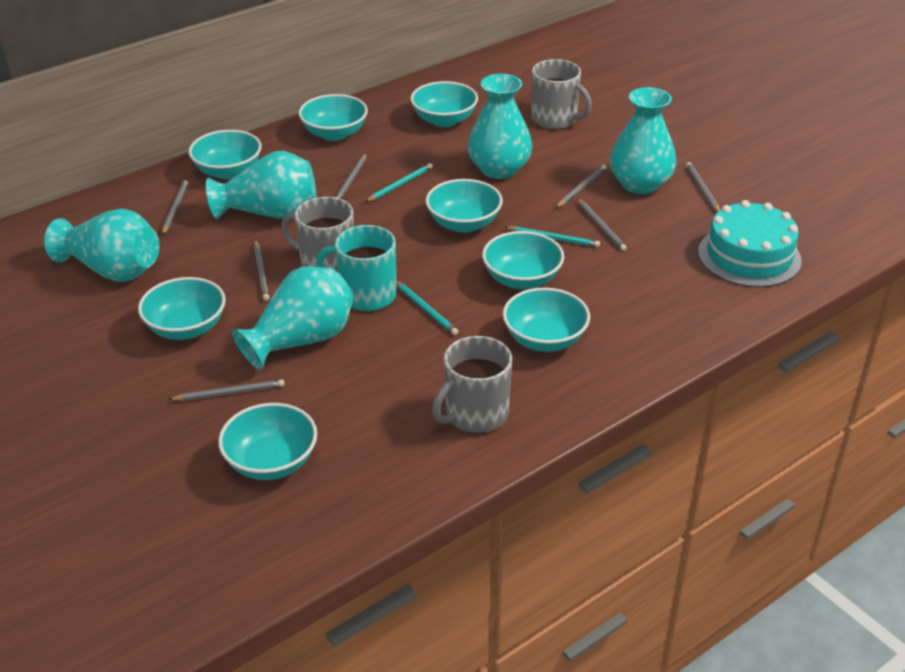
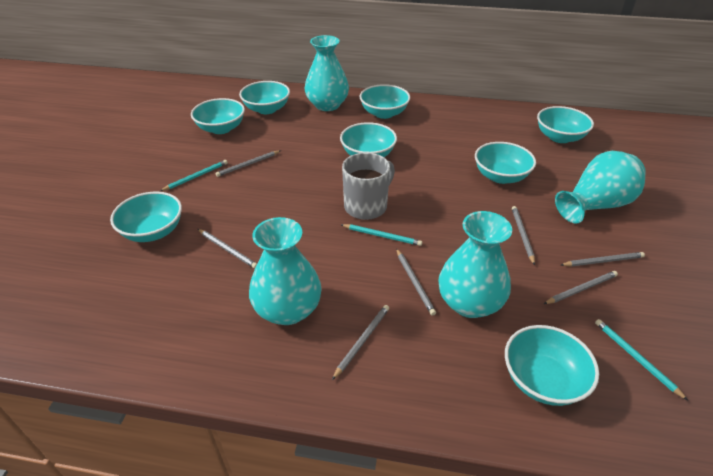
grey mug: [281,197,354,272] [432,336,512,433] [531,59,592,129] = 3 -> [342,153,395,220] = 1
turquoise cake: [698,200,802,287] = 1 -> none = 0
turquoise mug: [316,225,397,311] = 1 -> none = 0
turquoise vase: [44,209,159,282] [206,151,316,219] [232,266,353,371] [467,74,533,179] [610,87,677,194] = 5 -> [249,217,322,325] [304,35,349,111] [438,211,512,318] [555,151,646,223] = 4

